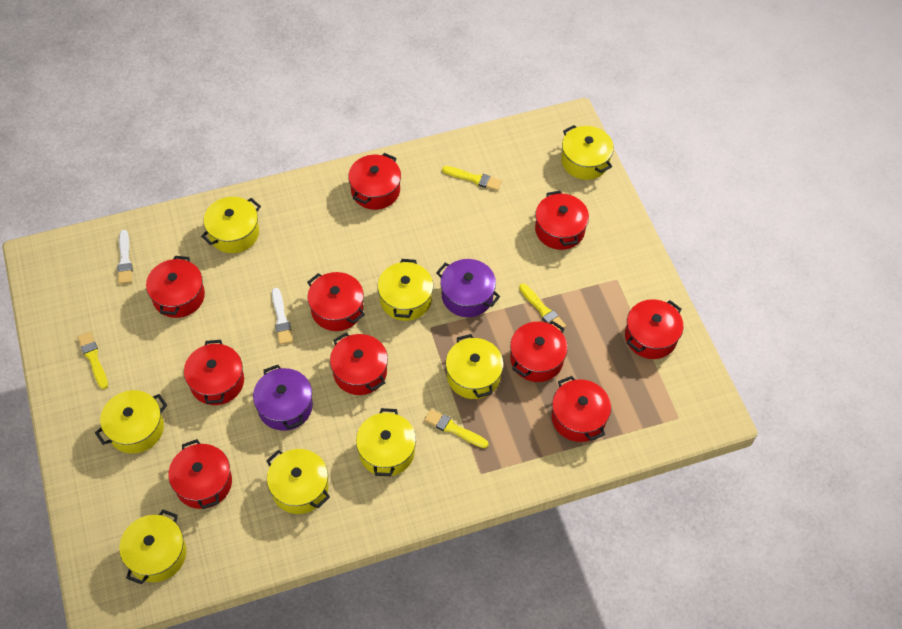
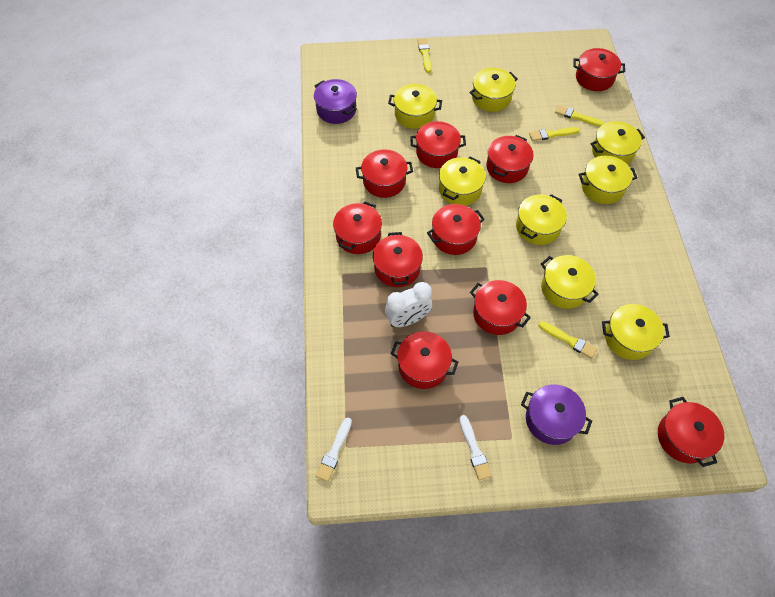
white clock: none = 0 -> [385,282,432,327] = 1

